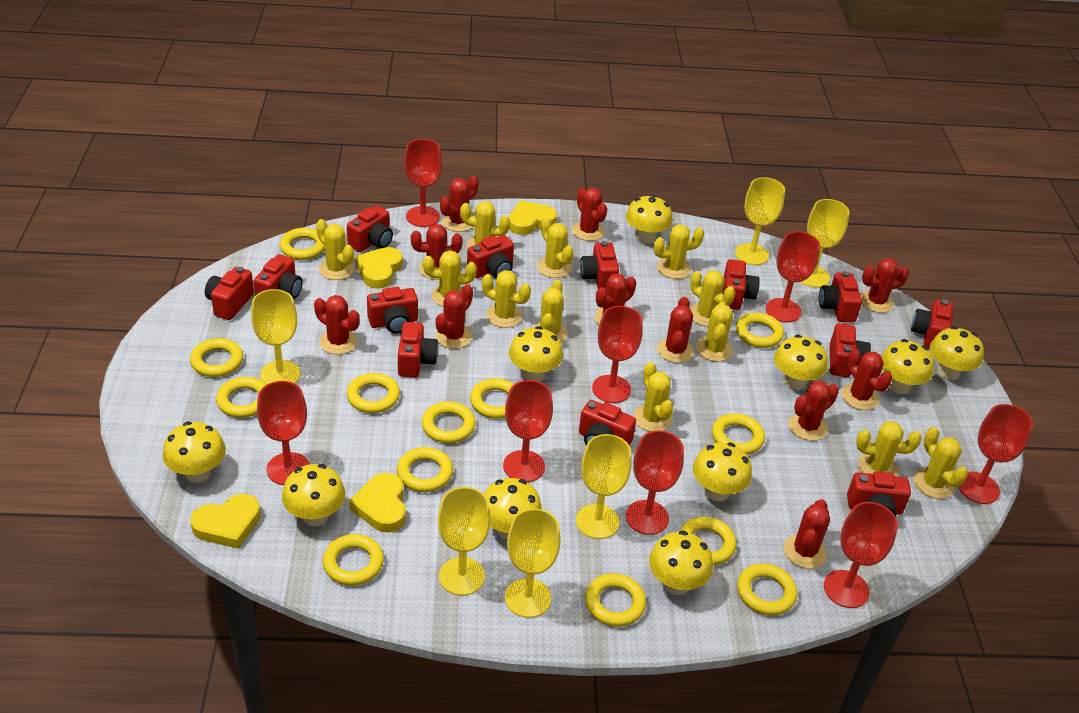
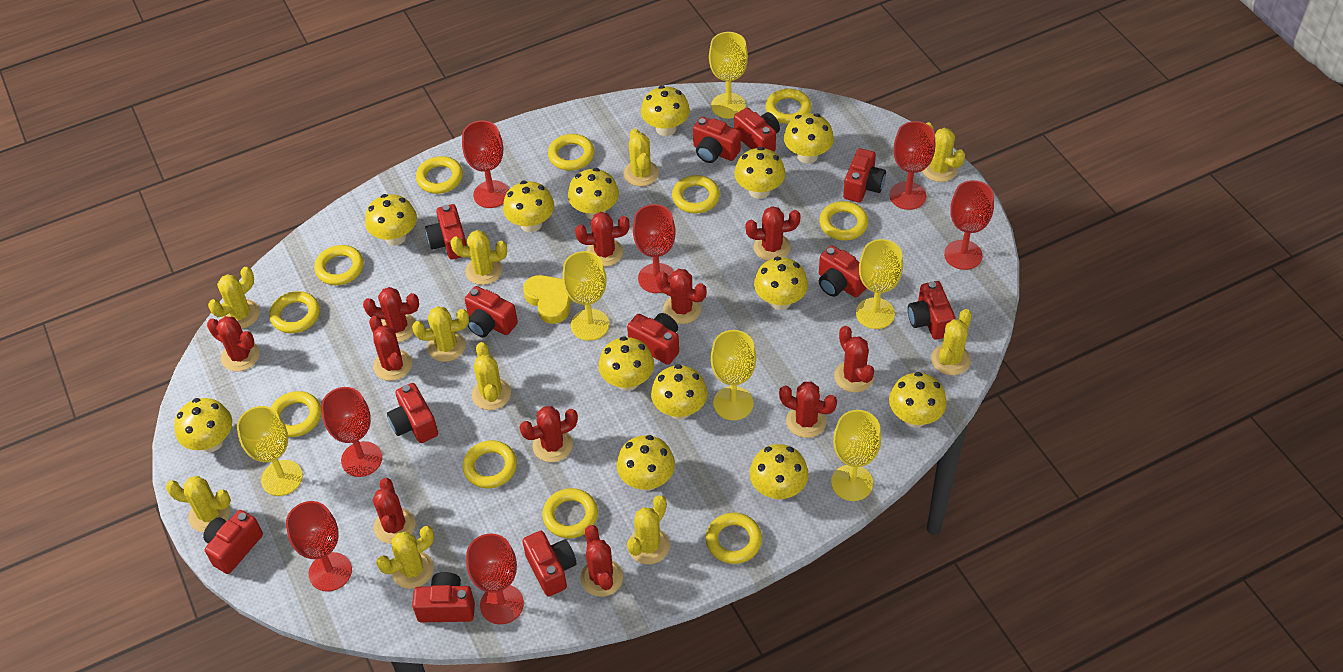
red camera: [205,267,254,320] [254,254,303,299] [347,206,393,252] [367,287,418,333] [398,322,439,378] [467,235,514,279] [579,400,636,446] [580,241,619,289] [722,259,760,310] [819,271,862,322] [830,323,871,377] [847,471,911,517] [911,299,953,349] = 13 -> [203,510,263,574] [387,383,438,443] [412,572,475,622] [425,204,467,260] [465,286,518,337] [522,531,577,597] [627,313,679,365] [693,117,741,163] [734,108,780,152] [819,245,866,297] [843,148,886,202] [908,281,956,340] = 12
red goblet: [257,381,310,485] [404,139,442,227] [503,380,553,482] [592,306,643,403] [626,430,684,535] [765,231,820,322] [824,502,898,608] [958,404,1033,504] = 8 -> [286,501,352,592] [321,387,382,477] [462,121,509,208] [466,534,524,624] [633,204,676,293] [890,121,935,210] [944,180,994,270] = 7
yellow cactus: [316,219,354,280] [423,250,477,306] [460,201,510,248] [482,270,531,328] [532,280,568,343] [537,217,574,278] [633,362,673,432] [654,224,704,279] [690,270,735,327] [696,302,733,362] [856,421,922,476] [913,427,968,499] = 12 -> [166,476,231,532] [208,267,260,329] [376,526,434,589] [412,306,469,362] [450,230,507,285] [472,342,511,410] [623,129,659,186] [627,495,670,564] [922,122,965,182] [931,309,972,375] = 10
yellow heart: [190,494,261,549] [349,473,406,533] [355,247,403,289] [509,200,557,235] = 4 -> [523,275,572,324] = 1
yellow mushroom: [163,421,226,483] [282,464,345,526] [484,478,542,539] [509,326,563,382] [626,195,673,244] [649,531,713,595] [693,442,752,501] [774,335,828,390] [881,339,934,394] [930,326,984,380] = 10 -> [174,398,232,452] [365,194,417,246] [503,181,554,232] [568,168,619,219] [598,336,654,391] [617,435,675,491] [641,86,690,136] [651,364,708,420] [734,147,785,199] [749,444,809,500] [754,257,808,310] [784,113,834,164] [889,372,947,428] = 13
yellow ring: [190,338,243,377] [216,377,266,418] [280,228,325,260] [323,534,384,586] [347,373,400,413] [397,447,453,492] [422,401,476,443] [470,378,514,418] [585,573,646,627] [679,517,736,565] [712,413,765,455] [736,312,784,348] [737,563,797,616] = 13 -> [269,291,320,333] [271,391,322,437] [314,245,364,285] [416,156,463,194] [463,440,517,488] [542,488,598,538] [548,134,595,171] [672,175,720,214] [706,513,762,564] [766,89,811,124] [819,201,868,241] = 11

